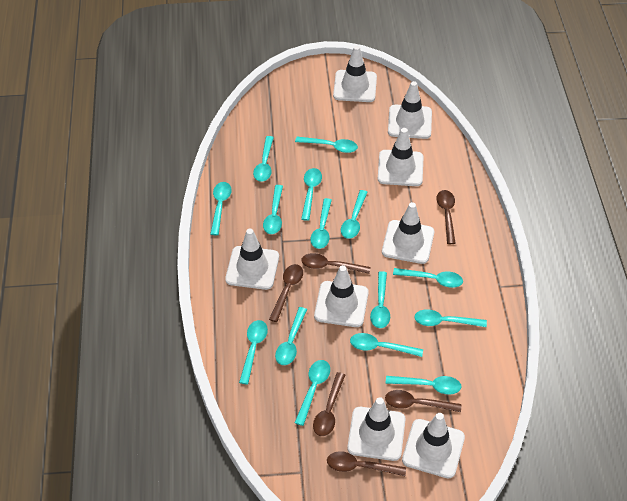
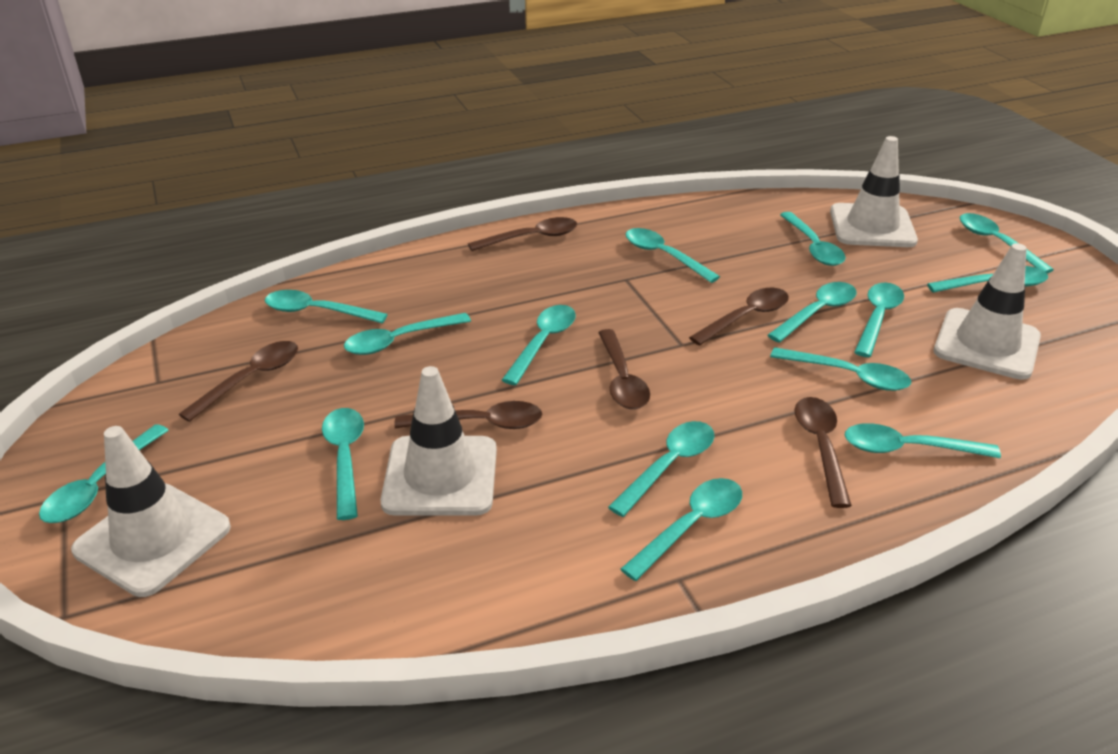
white traffic cone: [225,229,279,290] [314,265,369,327] [333,46,377,102] [347,397,406,461] [378,128,423,186] [382,202,434,264] [388,81,432,139] [402,413,465,478] = 8 -> [71,426,231,597] [380,366,497,516] [830,136,918,247] [934,243,1041,380] = 4

